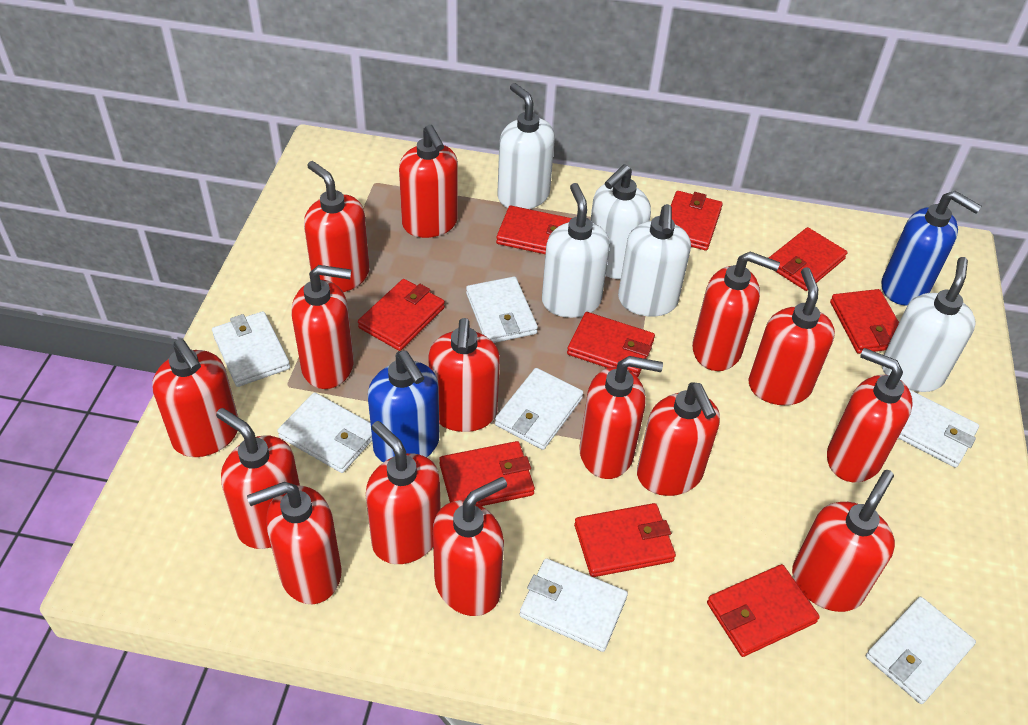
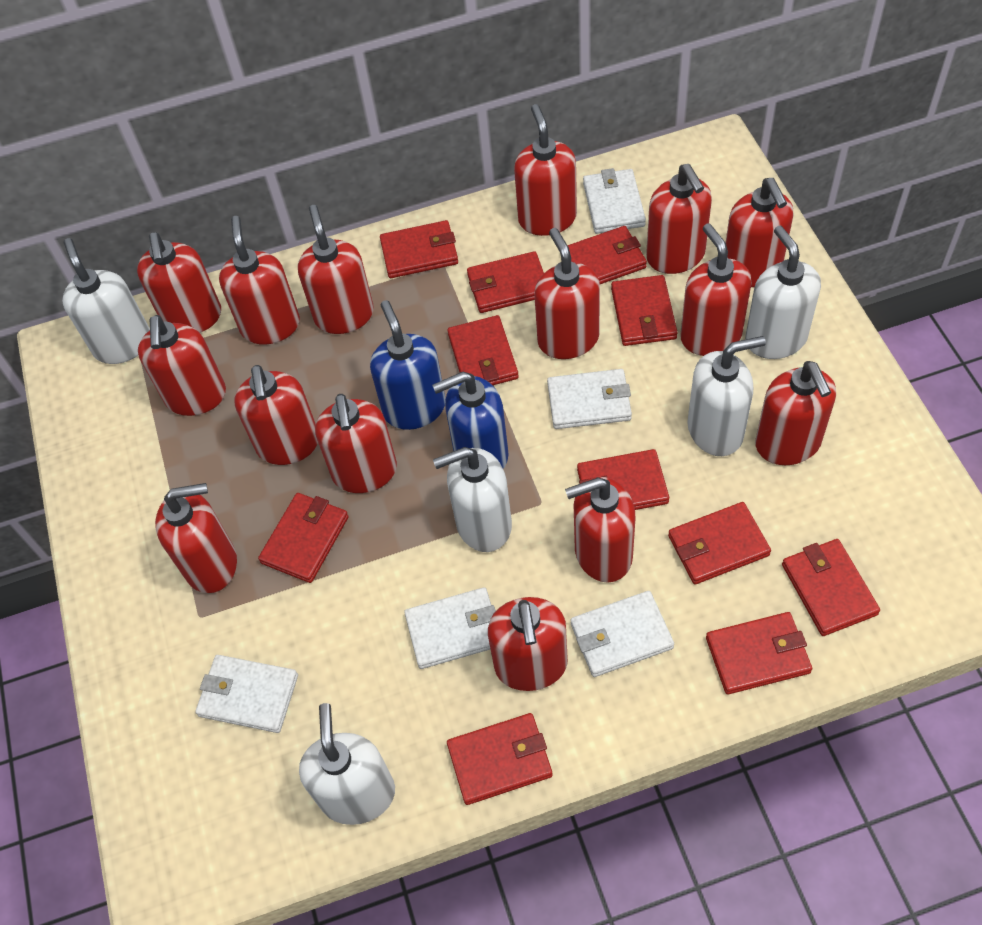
red wallet: [358,279,445,351] [439,441,535,506] [496,206,572,254] [567,312,655,377] [574,503,676,577] [671,191,723,251] [707,564,820,657] [769,227,847,291] [830,289,899,354] = 9 -> [258,493,349,583] [380,220,458,278] [447,315,519,385] [447,713,553,805] [467,251,544,313] [560,226,647,284] [577,449,669,510] [611,275,678,346] [668,502,771,585] [706,612,812,694] [782,539,880,636] = 11
white wallet: [212,311,290,387] [277,392,372,473] [466,276,538,343] [495,368,583,450] [520,558,628,652] [866,597,976,704] [898,389,979,468] = 7 -> [195,655,298,733] [404,587,496,669] [547,369,632,429] [571,591,674,677] [583,168,646,234] = 5

